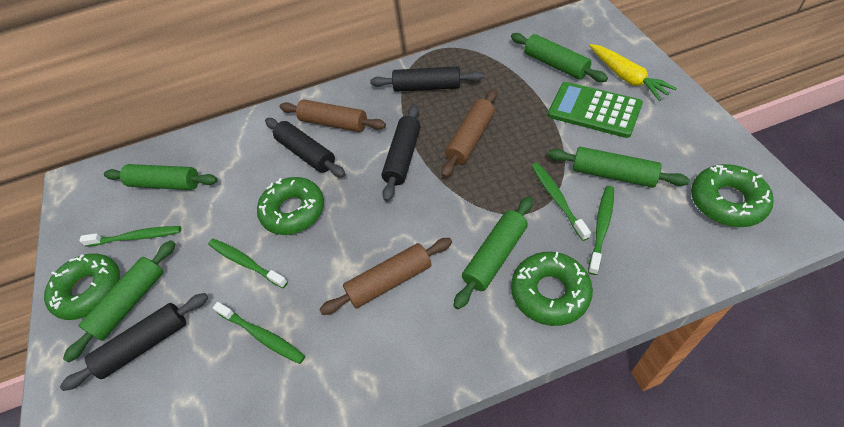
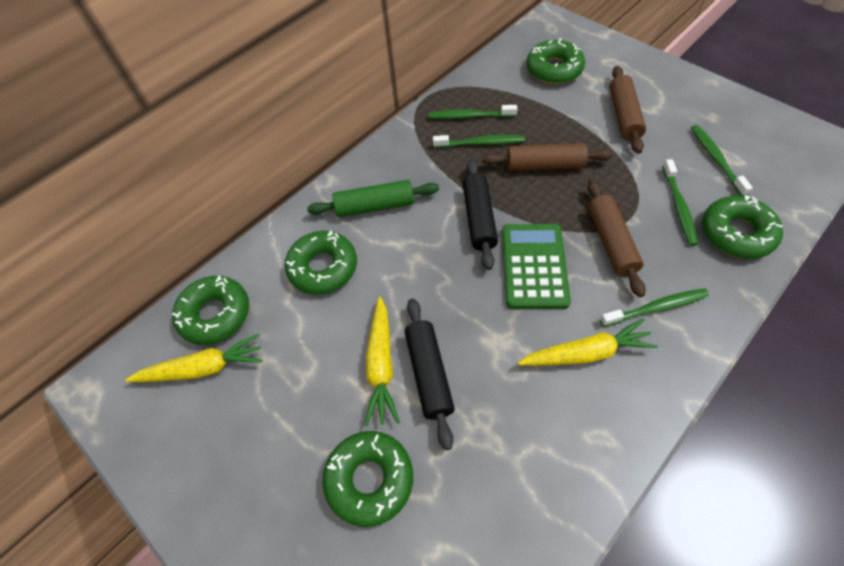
black rolling pin: [60,293,208,391] [265,118,346,178] [370,66,483,92] [382,104,420,202] = 4 -> [405,298,455,450] [462,159,498,270] = 2
green donut: [44,253,120,320] [257,177,324,235] [511,252,593,326] [691,164,774,227] = 4 -> [172,276,249,345] [285,230,357,295] [322,431,413,527] [526,38,585,84] [702,195,783,259] = 5
green rolling pin: [63,240,176,363] [104,164,218,190] [454,197,533,309] [511,33,608,82] [548,147,690,188] = 5 -> [307,180,439,217] = 1
yellow carrot: [589,44,677,101] = 1 -> [125,334,262,382] [365,297,400,426] [517,319,658,366] = 3

